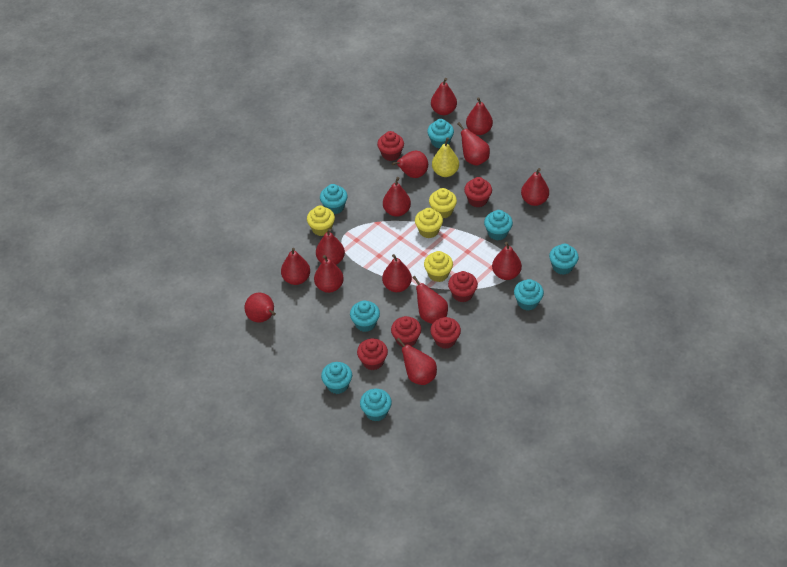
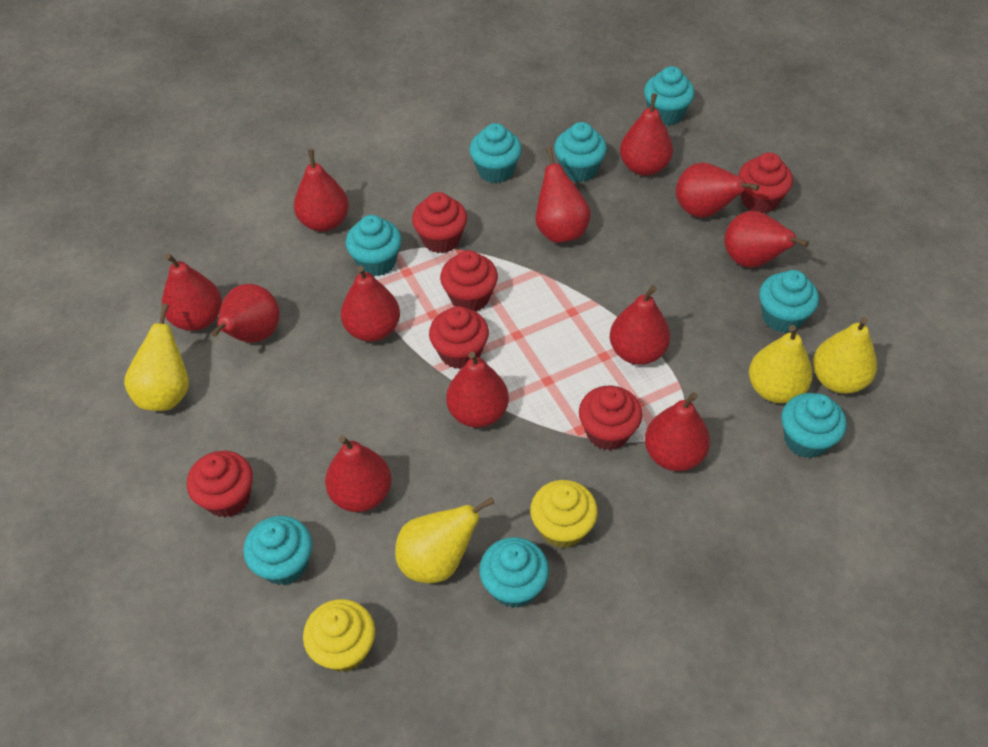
red pear: [245,292,276,323] [281,248,310,285] [314,255,344,293] [316,228,345,265] [382,254,412,292] [383,177,411,217] [392,151,428,178] [397,338,437,385] [412,276,448,324] [431,78,457,115] [457,122,490,166] [466,97,493,135] [492,242,522,280] [521,168,549,206] = 14 -> [162,253,222,331] [211,284,279,343] [294,149,349,232] [325,436,391,512] [341,266,400,342] [446,352,509,428] [535,147,591,243] [610,285,670,365] [620,93,673,176] [645,392,710,471] [676,163,759,218] [724,211,809,268] = 12
yellow cupcake: [307,206,335,236] [415,208,443,238] [424,251,453,282] [429,188,457,218] = 4 -> [303,599,375,672] [530,480,598,549] = 2
yellow pear: [432,137,459,177] = 1 -> [124,304,189,411] [395,497,495,583] [749,325,813,403] [813,317,877,394] = 4

